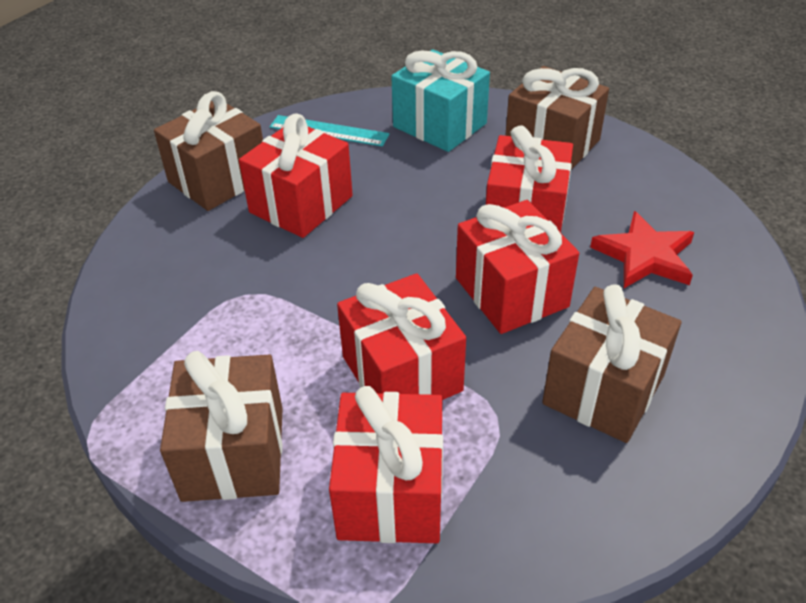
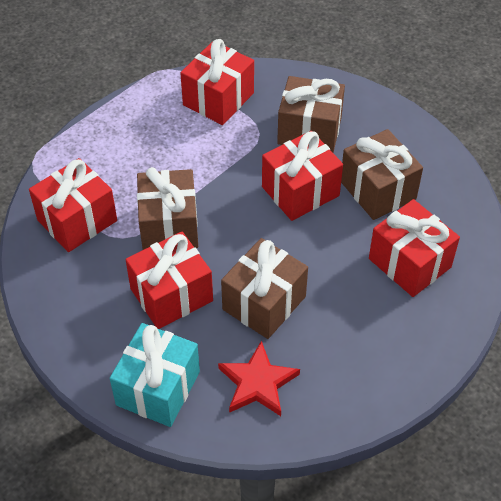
turquoise ruler: [270,115,390,147] = 1 -> none = 0

